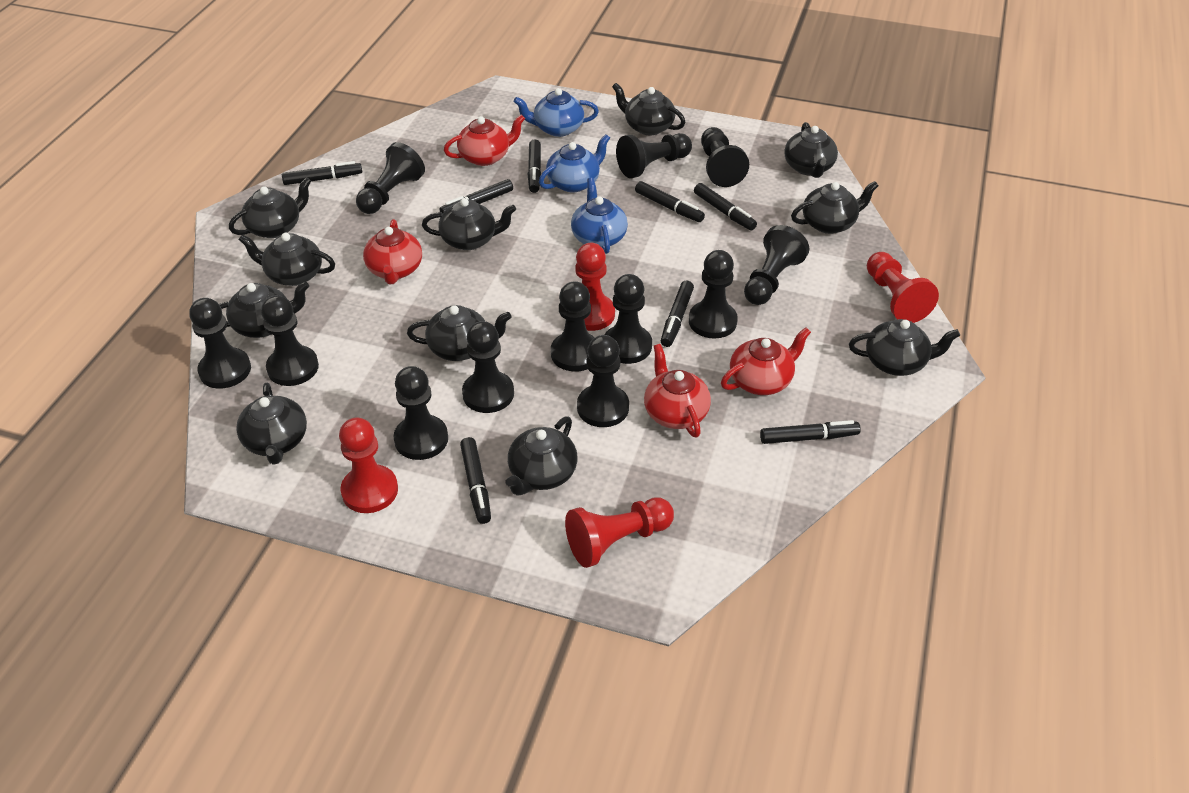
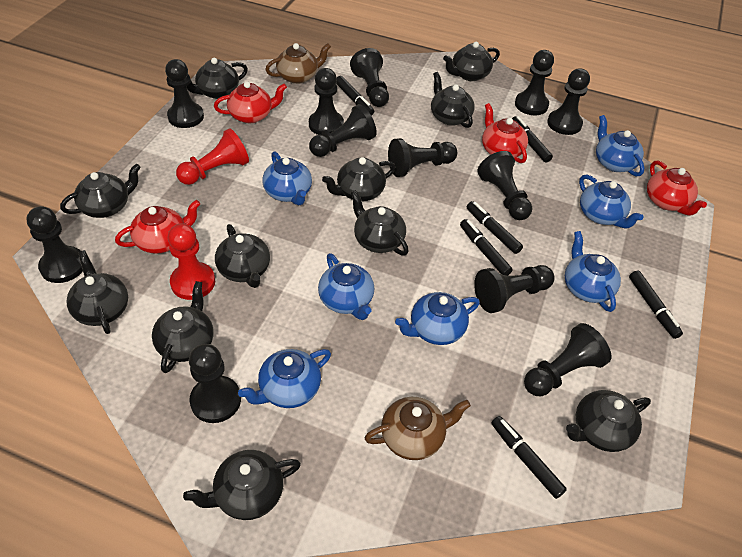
black marker: [282,161,362,185] [439,179,513,214] [460,437,491,524] [528,139,541,193] [635,181,705,222] [661,281,694,347] [694,183,757,230] [760,420,861,444] = 8 -> [336,76,374,116] [460,219,513,276] [467,201,523,254] [491,416,567,499] [512,116,553,162] [629,271,683,339] = 6
blue teapot: [514,88,599,137] [539,134,610,193] [571,178,628,254] = 3 -> [238,349,331,408] [262,151,312,205] [318,253,374,320] [395,292,480,345] [565,231,621,312] [579,175,643,228] [596,115,645,176] = 7
brown teapot: none = 0 -> [265,43,331,84] [365,397,471,460] = 2
red pawn: [339,417,398,513] [565,498,674,568] [575,243,615,331] [867,252,939,323] = 4 -> [168,223,215,300] [176,128,249,185] = 2

